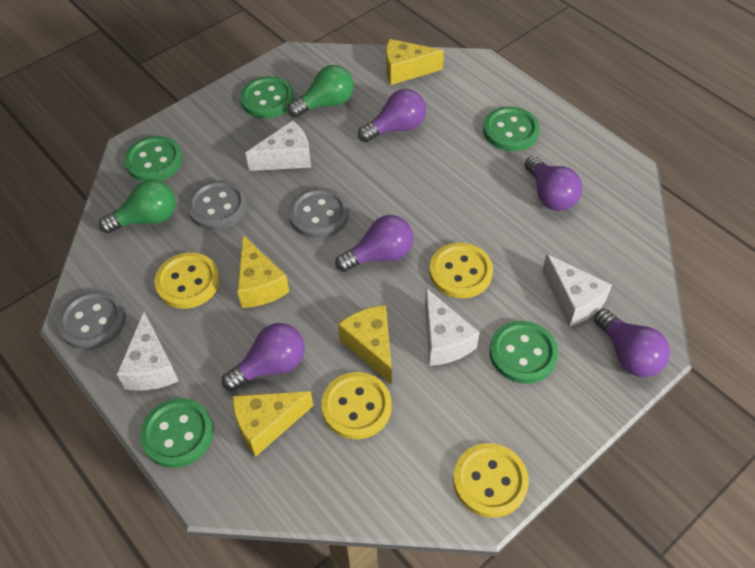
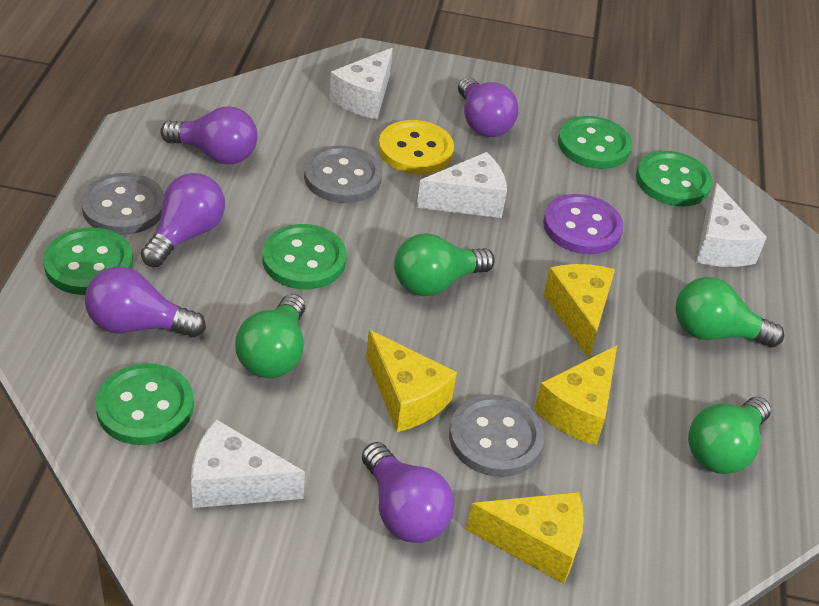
green light bulb: [99,179,176,233] [288,65,354,118] = 2 -> [235,294,305,378] [394,233,495,296] [676,277,784,347] [688,397,771,474] = 4
purple button: none = 0 -> [543,194,623,254] = 1
yellow button: [155,252,220,309] [321,372,392,439] [429,243,493,298] [453,443,529,518] = 4 -> [379,120,454,174] = 1

